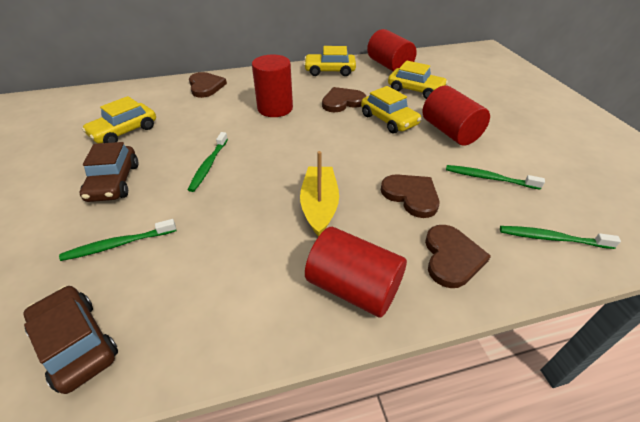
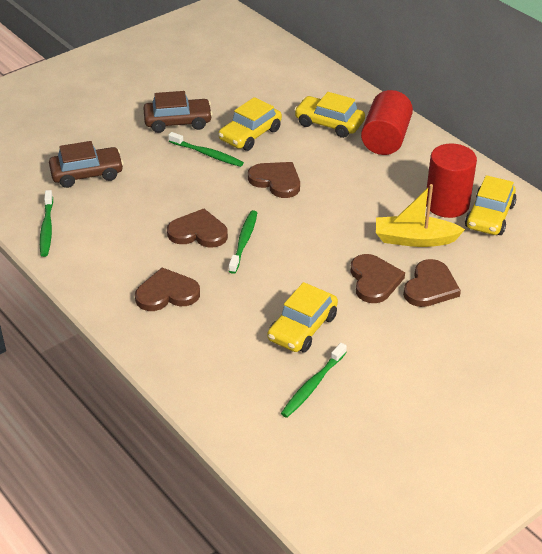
brown heart: [189,72,227,98] [322,87,366,112] [381,174,439,218] [425,225,491,288] = 4 -> [135,267,200,311] [167,208,228,248] [248,162,300,198] [350,254,405,303] [403,259,461,307] = 5
red cylinder: [252,55,293,117] [305,227,407,318] [367,29,417,71] [423,86,490,146] = 4 -> [361,90,413,155] [426,143,477,218] = 2

